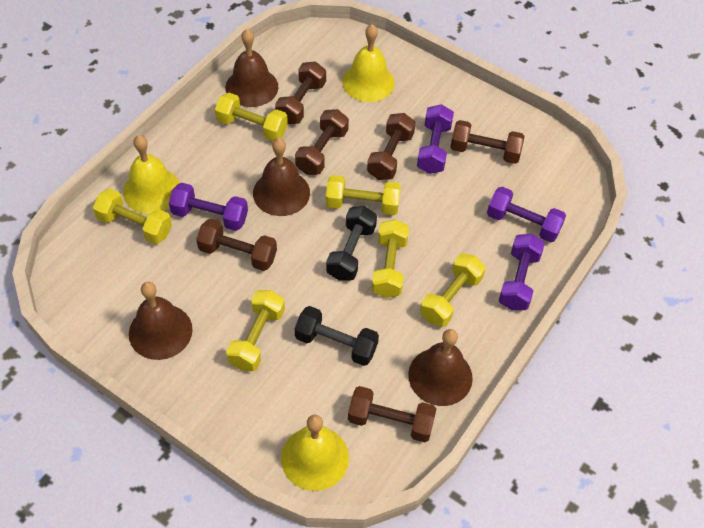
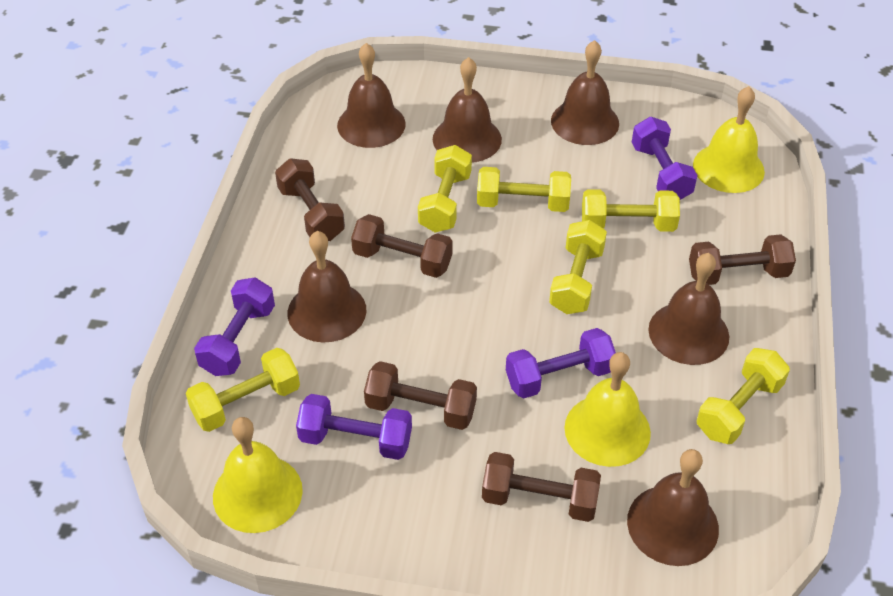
black dumbbell: [295,306,379,366] [326,206,377,281] = 2 -> none = 0
brown bell: [129,282,193,360] [225,29,278,107] [253,138,310,216] [408,329,473,406] = 4 -> [288,231,366,343] [337,43,406,148] [433,57,502,163] [551,40,619,145] [627,449,719,566] [648,253,729,365] = 6
brown dumbbell: [196,219,277,271] [275,61,326,124] [295,109,349,175] [348,386,437,442] [367,113,416,180] [450,120,524,164] = 6 -> [275,158,345,241] [351,214,453,278] [364,361,477,430] [482,452,601,522] [689,234,796,285] = 5

